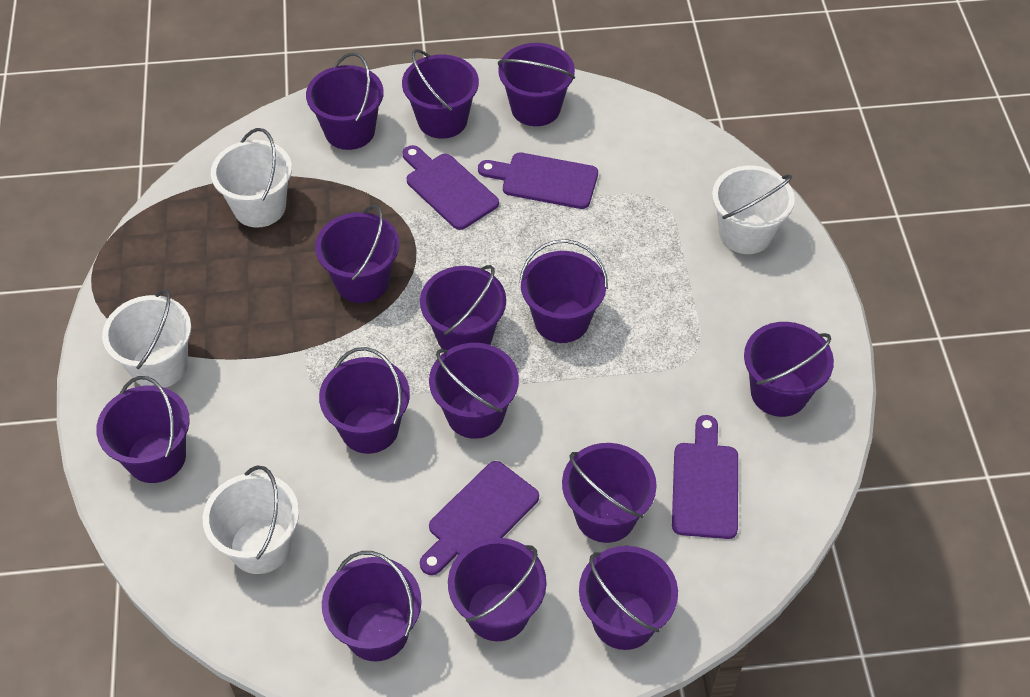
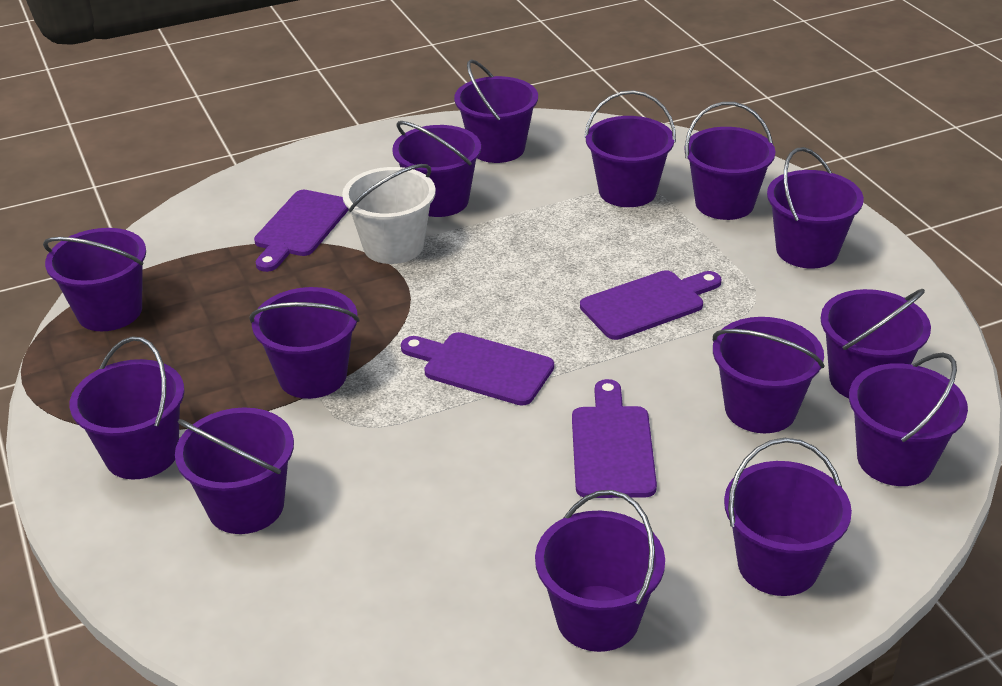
white bucket: [102,289,191,388] [203,466,299,574] [211,128,292,228] [712,166,795,254] = 4 -> [342,164,436,264] = 1

